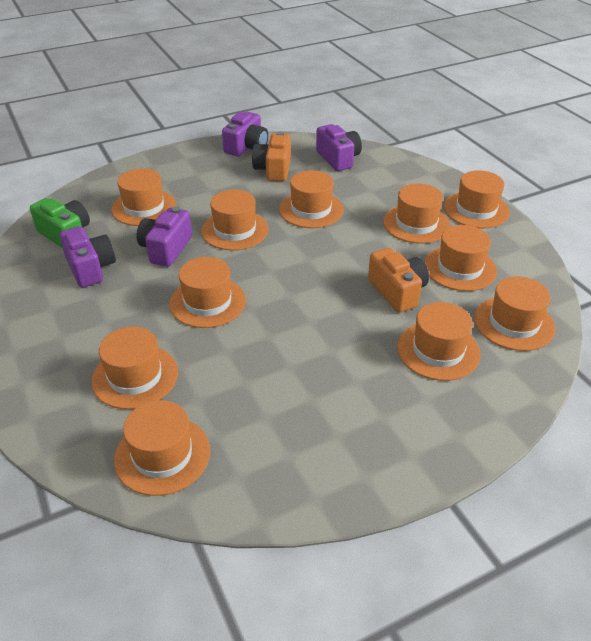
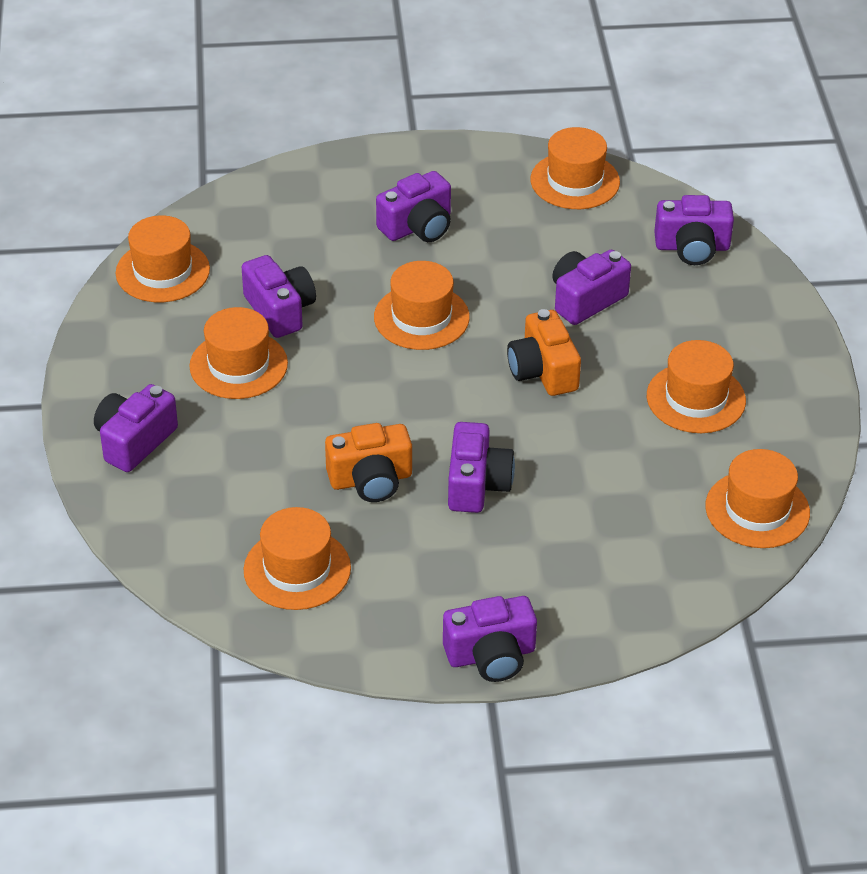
green camera: [30,198,90,248] = 1 -> none = 0
orange hat: [91,327,178,409] [111,168,176,226] [114,400,210,496] [169,257,246,328] [201,190,269,250] [279,170,344,228] [383,184,450,244] [397,302,481,381] [424,225,497,291] [444,170,510,228] [474,276,555,351] = 11 -> [116,215,210,302] [189,307,288,399] [244,507,351,610] [374,261,470,350] [531,127,620,209] [647,340,746,433] [705,449,810,548] = 7
purple camera: [59,226,116,287] [136,206,192,267] [222,111,268,157] [316,124,362,171] = 4 -> [94,384,178,472] [242,255,316,338] [376,171,451,242] [443,596,537,682] [448,422,515,513] [552,249,631,325] [654,195,734,265] = 7

